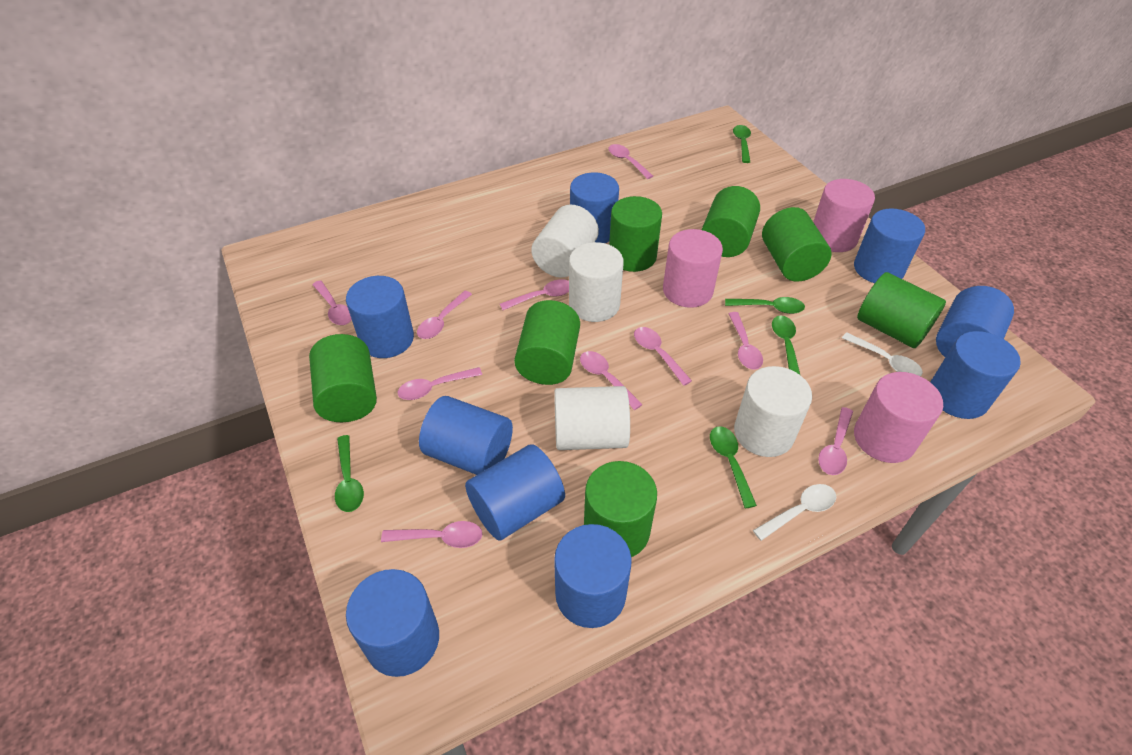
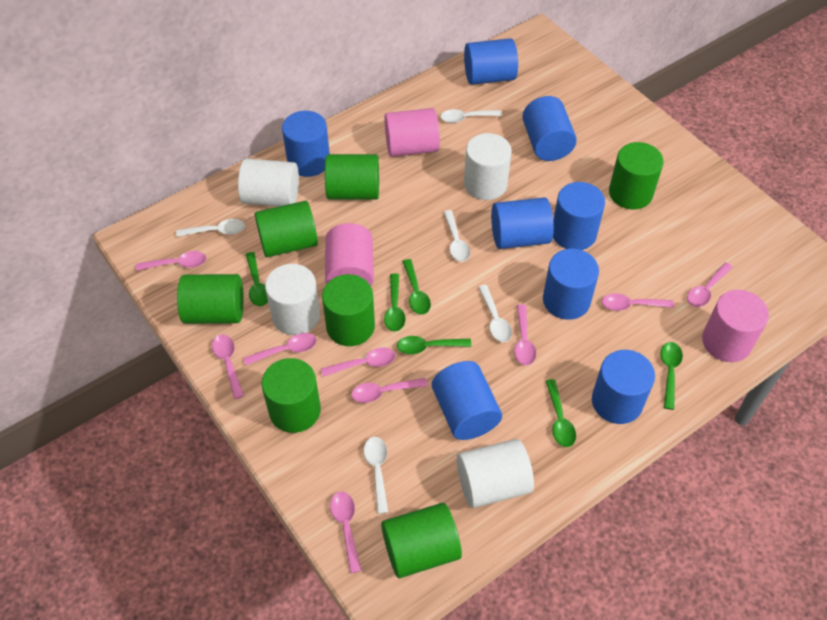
blue cylinder: [346,276,414,358] [346,569,439,677] [419,396,513,475] [465,444,565,541] [554,524,632,628] [570,172,619,243] [854,209,925,283] [930,331,1021,419] [936,286,1014,357] = 9 -> [282,111,330,177] [432,361,502,440] [464,38,518,85] [491,197,554,249] [522,96,577,161] [543,249,599,320] [553,182,605,250] [592,350,655,424] = 8
green spoon: [335,435,364,512] [710,427,757,508] [725,297,805,314] [733,125,751,163] [772,316,800,375] = 5 -> [246,252,268,306] [384,273,405,332] [397,336,471,354] [402,259,431,315] [546,379,576,447] [660,342,683,410] = 6
pink spoon: [312,280,352,325] [381,521,483,548] [398,367,482,400] [417,291,472,339] [500,279,569,310] [580,351,643,410] [608,144,653,179] [634,327,692,386] [728,312,763,370] [818,407,853,475] = 10 -> [136,251,206,271] [212,334,244,399] [243,333,317,365] [321,347,395,377] [330,492,361,573] [351,378,428,403] [514,304,536,365] [602,293,674,311] [687,262,733,307] = 9
white spoon: [753,484,836,541] [842,332,923,376] = 2 -> [176,219,245,237] [364,437,388,514] [440,109,502,123] [444,210,470,262] [478,285,512,342] = 5

